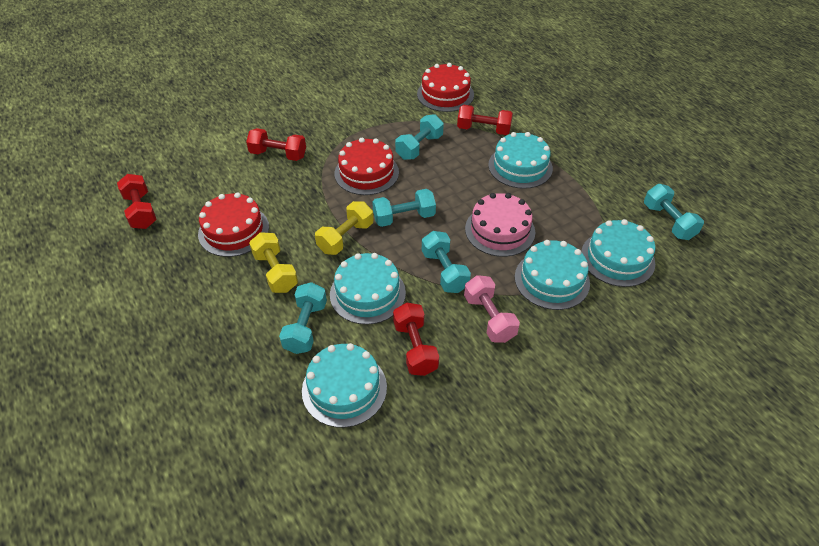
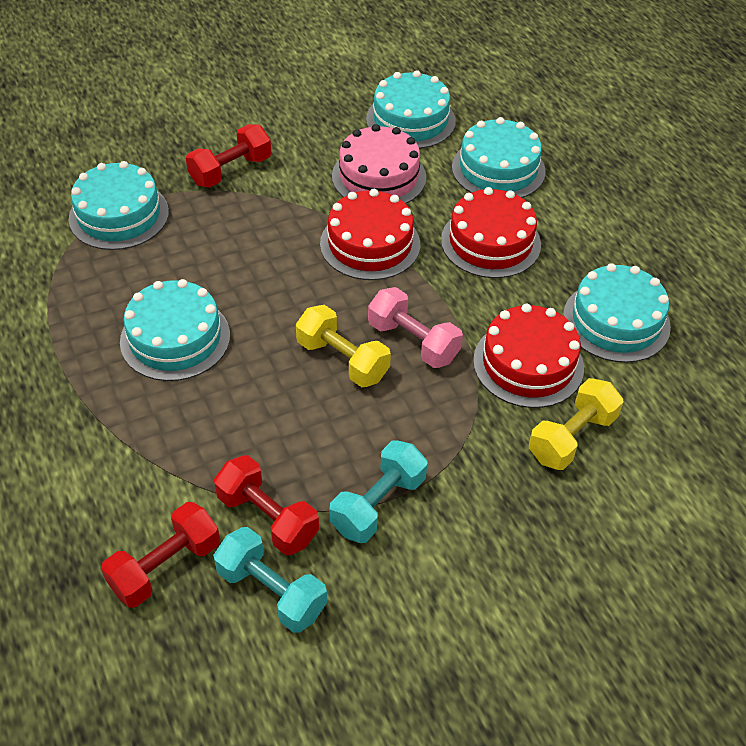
red dumbbell: [117,174,157,229] [246,128,306,161] [393,303,439,376] [457,105,513,135] = 4 -> [101,502,220,608] [186,124,271,188] [214,455,319,555] = 3
turquoise dumbbell: [279,282,327,354] [372,189,436,227] [395,114,444,160] [422,231,471,293] [644,184,704,240] = 5 -> [213,527,327,633] [330,440,428,543] = 2

